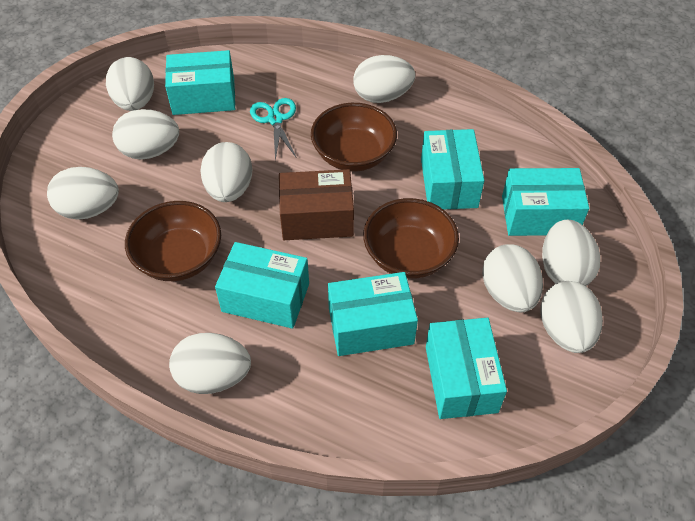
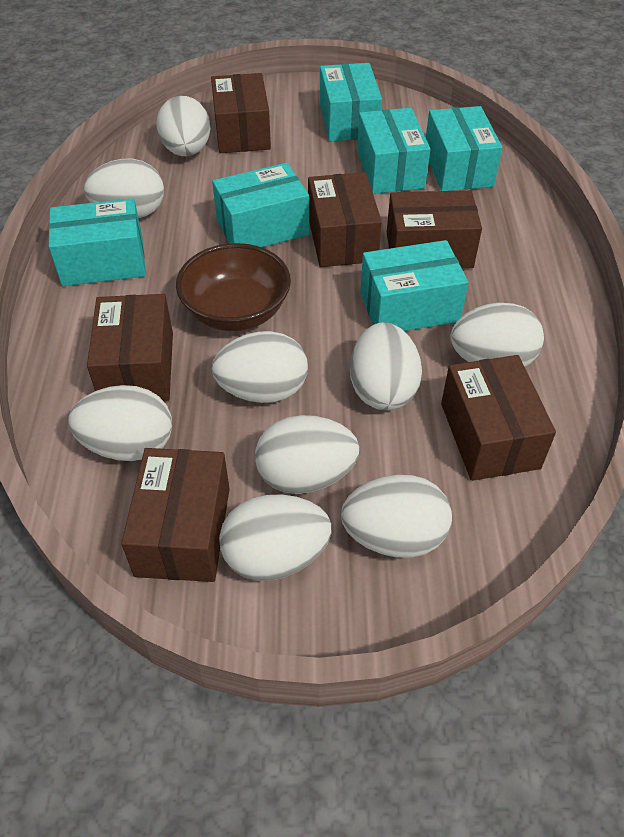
brown bowl: [125,201,221,281] [311,103,397,172] [363,198,459,279] = 3 -> [176,243,291,331] = 1
brown box: [279,169,354,240] = 1 -> [87,294,173,401] [121,448,230,582] [211,73,271,153] [308,172,382,267] [387,190,482,269] [441,355,556,481] = 6
turquoise scissors: [250,98,297,161] = 1 -> none = 0

